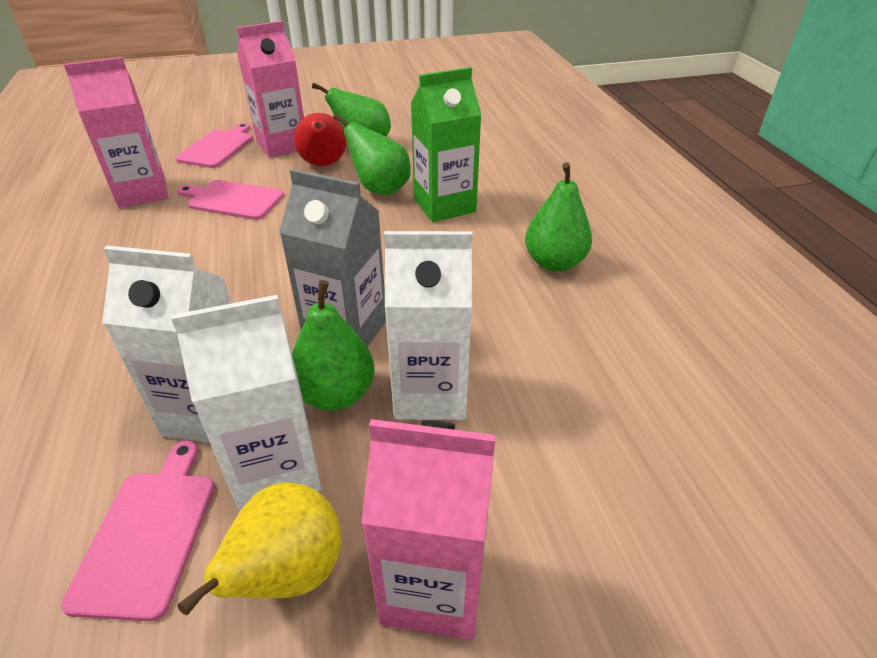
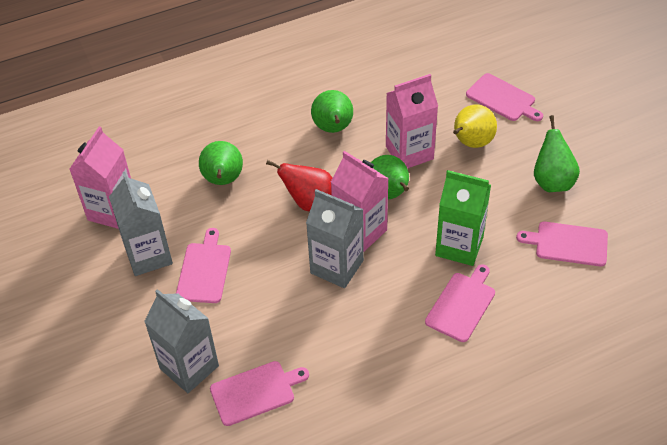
grey carton: [279,169,386,347] = 1 -> [109,172,173,276] [144,289,219,393] [306,189,364,288] = 3
pink cutting board: [61,440,215,621] [176,123,253,168] [177,180,284,220] = 3 -> [176,228,231,303] [210,361,309,426] [425,264,495,342] [466,73,543,121] [516,222,608,267] = 5
white carton: [102,245,231,443] [171,295,321,512] [384,231,472,420] = 3 -> none = 0

